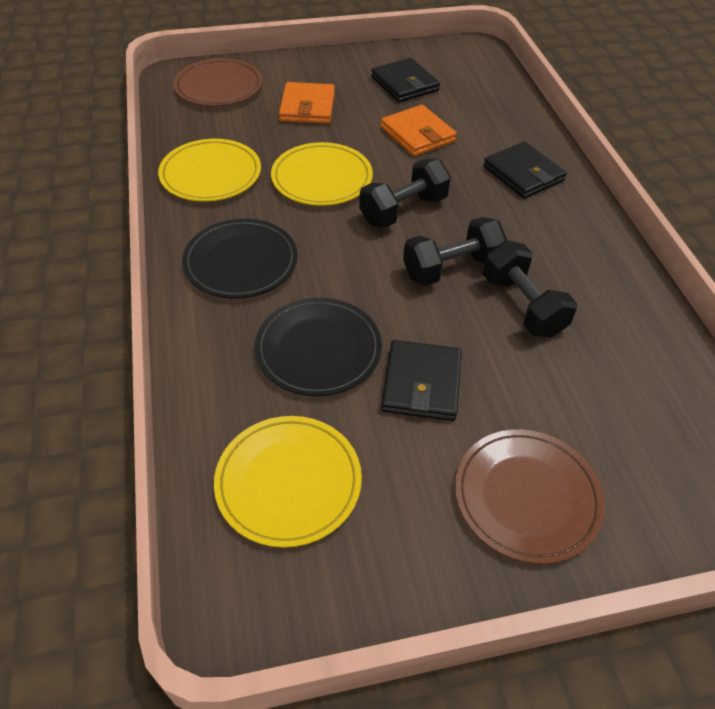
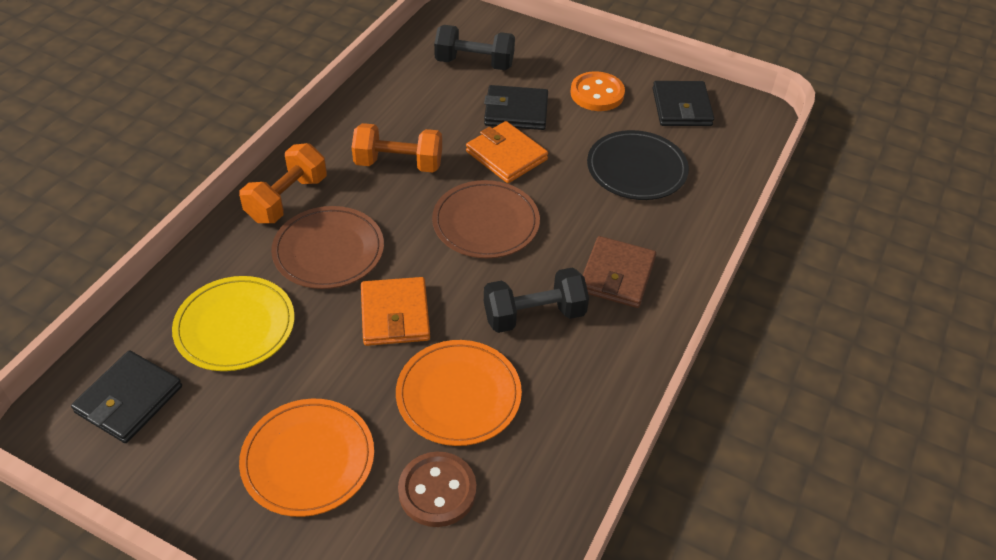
black dumbbell: [359,159,451,228] [403,217,507,286] [483,240,577,338] = 3 -> [434,25,515,70] [484,267,589,333] = 2
black plate: [182,219,298,299] [254,298,382,396] = 2 -> [587,130,689,200] = 1
brown button: none = 0 -> [398,452,476,527] = 1
brown wallet: none = 0 -> [583,236,656,308] = 1
orange button: none = 0 -> [570,71,625,111] = 1
orange dumbbell: none = 0 -> [239,143,327,223] [352,123,442,172] = 2
orange plate: none = 0 -> [239,399,374,517] [396,340,522,446] = 2
yellow plate: [158,139,261,202] [214,416,362,548] [271,142,373,206] = 3 -> [172,276,295,371] = 1

